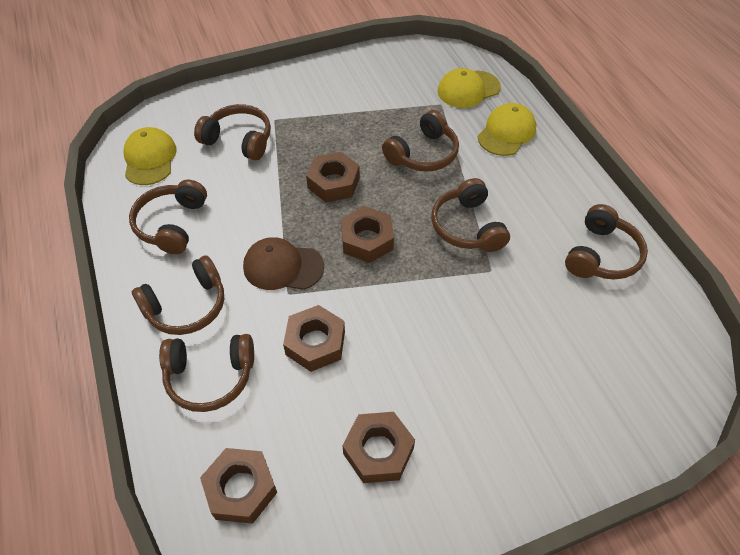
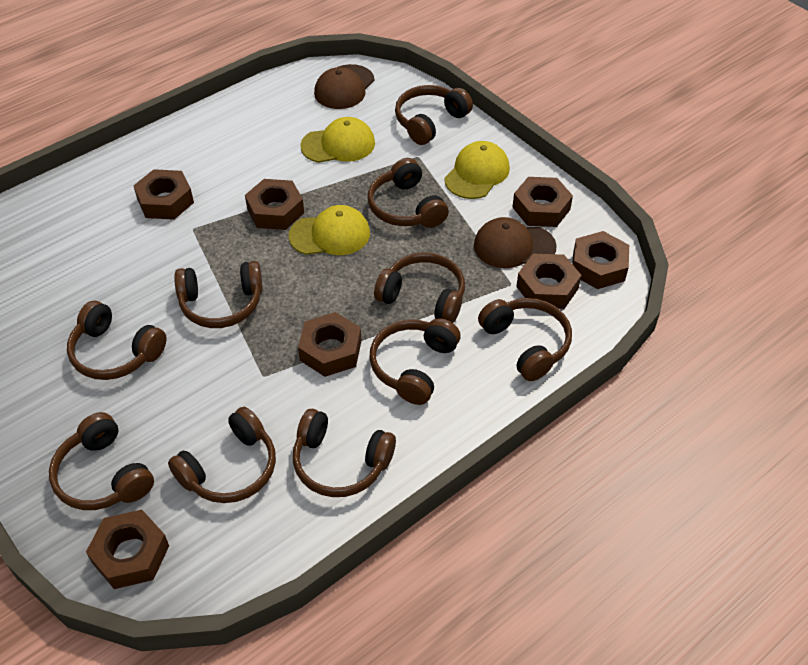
brown cap: [243,237,324,290] = 1 -> [314,64,374,109] [474,217,557,268] = 2
brown headphones: [129,180,207,254] [132,255,224,335] [159,334,254,412] [194,104,271,160] [382,110,459,172] [431,178,510,252] [565,204,648,280] = 7 -> [49,412,154,510] [67,301,167,380] [168,407,276,503] [174,261,263,328] [293,409,396,497] [368,158,449,228] [369,318,461,405] [374,252,465,323] [395,85,473,145] [478,298,572,381] = 10
brown nut: [200,448,277,524] [283,305,345,372] [306,152,360,202] [341,206,394,263] [342,412,415,483] = 5 -> [86,510,169,589] [133,169,194,220] [245,179,304,230] [298,312,361,377] [512,177,573,227] [516,254,581,309] [572,231,629,289] = 7

